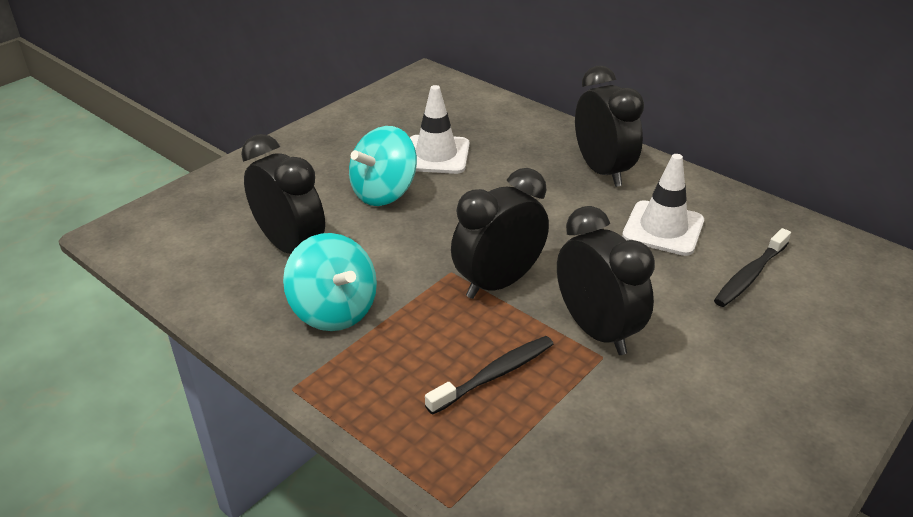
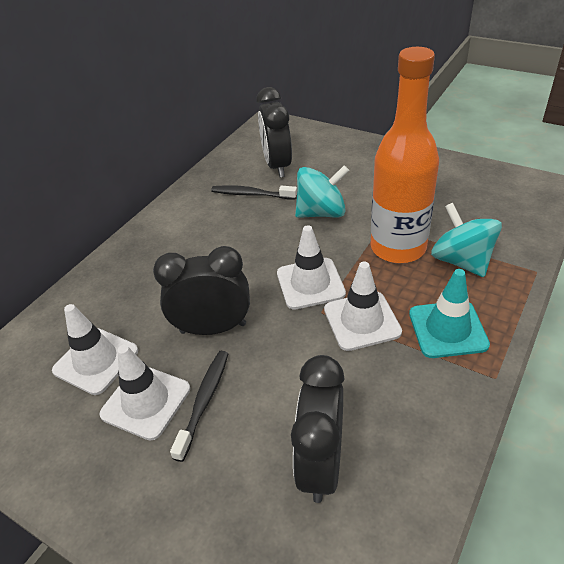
black clock: [241,134,325,253] [451,168,549,299] [557,206,655,355] [575,66,644,187] = 4 -> [153,246,250,335] [256,87,292,177] [291,355,345,503] = 3
orange bottle: none = 0 -> [371,47,439,263] = 1
turquoise traffic cone: none = 0 -> [409,269,490,358] = 1
white traffic cone: [410,85,470,174] [622,154,704,256] = 2 -> [52,304,138,395] [99,345,190,441] [277,225,346,310] [324,262,402,351] = 4

